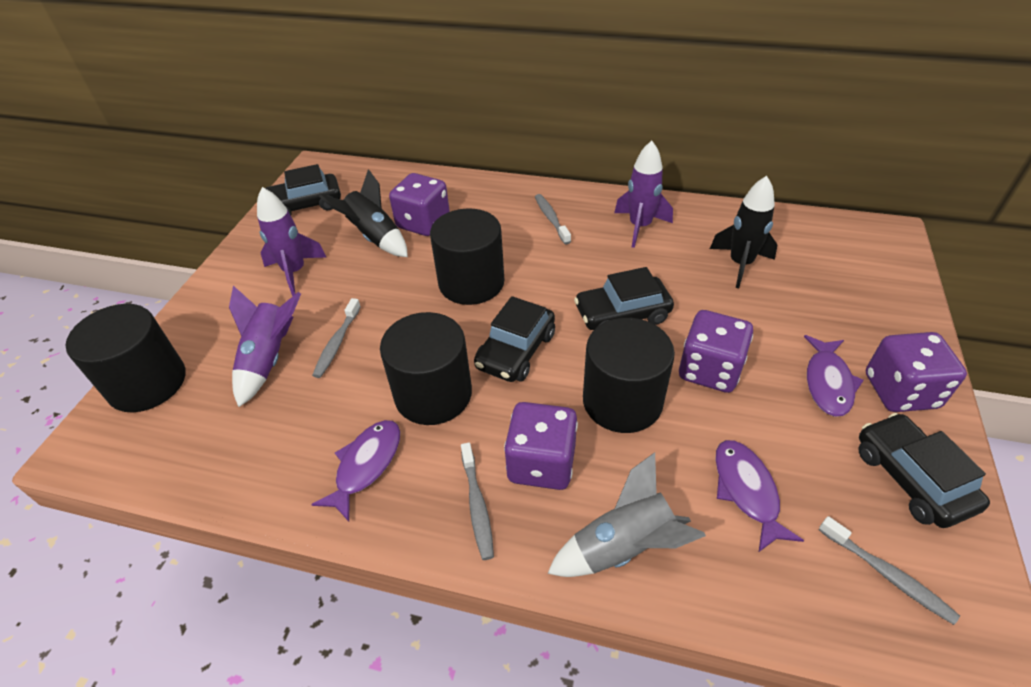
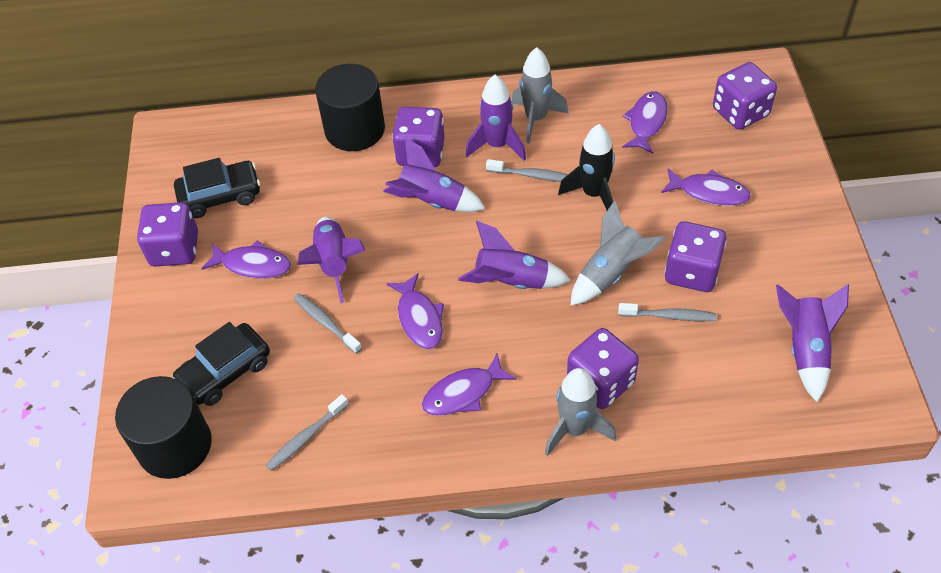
black car: [265,164,341,215] [474,296,555,382] [574,267,674,330] [858,413,990,528] = 4 -> [172,322,270,406] [174,158,260,218] = 2
black cylinder: [65,304,185,413] [380,312,472,425] [430,208,505,305] [583,318,675,433] = 4 -> [115,376,212,479] [315,64,385,151] = 2
black rocket: [319,169,408,257] [710,176,777,288] = 2 -> [558,124,615,210] = 1
grey rocket: [547,452,706,577] = 1 -> [512,47,568,143] [545,368,616,456] [570,200,666,306] = 3
purple dice: [389,173,450,236] [504,402,578,490] [679,310,753,393] [866,332,967,412] = 4 -> [137,202,198,266] [392,107,445,167] [567,328,639,409] [665,221,726,292] [713,62,777,130] = 5
purple fish: [311,420,400,521] [715,440,804,552] [804,335,864,417] = 3 -> [201,241,291,279] [386,273,444,349] [422,353,516,416] [622,92,668,154] [661,168,751,206] = 5
purple rocket: [229,286,301,407] [257,187,326,296] [614,141,673,248] = 3 -> [297,217,366,303] [383,138,485,212] [458,221,571,289] [466,75,526,161] [776,284,849,402] = 5

